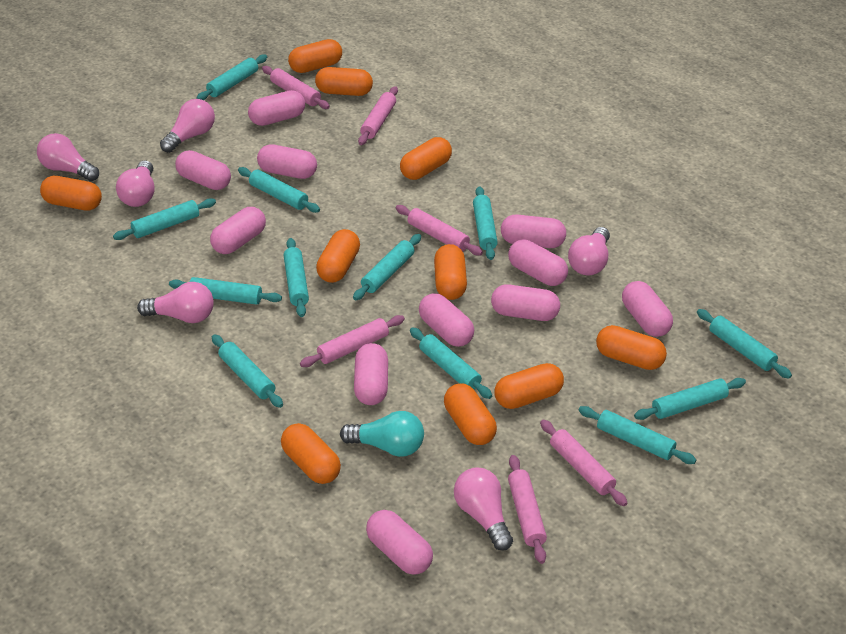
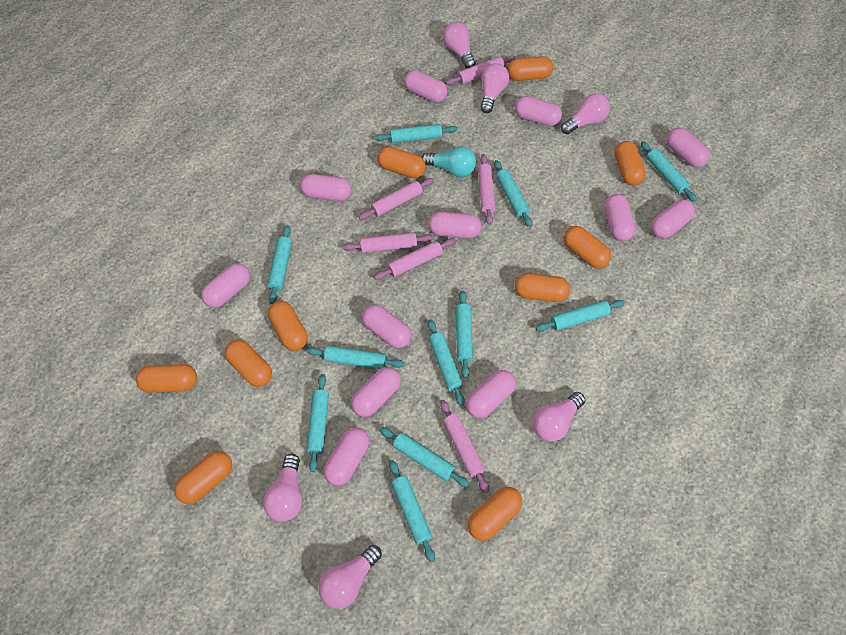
pink capsule: [175,150,231,190] [210,207,266,254] [248,90,305,126] [257,144,317,179] [354,343,388,405] [366,510,433,575] [419,293,474,347] [491,284,560,321] [501,214,566,248] [508,239,568,286] [622,281,673,337] = 11 -> [201,263,250,308] [300,174,351,201] [324,427,369,486] [351,367,401,417] [362,305,411,348] [404,70,447,103] [428,212,481,238] [466,370,516,418] [515,96,562,126] [604,194,635,241] [651,200,695,239] [666,128,710,168] = 12
turquoise rolling pin: [113,198,216,240] [169,277,282,305] [196,54,267,100] [212,334,283,408] [238,167,320,213] [284,238,309,317] [353,234,421,300] [410,327,492,399] [473,186,498,260] [578,406,696,464] [634,378,746,420] [697,309,792,379] = 12 -> [267,225,292,304] [306,374,329,472] [307,346,404,369] [375,124,457,143] [380,427,469,487] [389,460,435,562] [428,319,465,406] [455,290,473,378] [494,160,532,227] [536,300,625,331] [641,141,697,202] = 11

